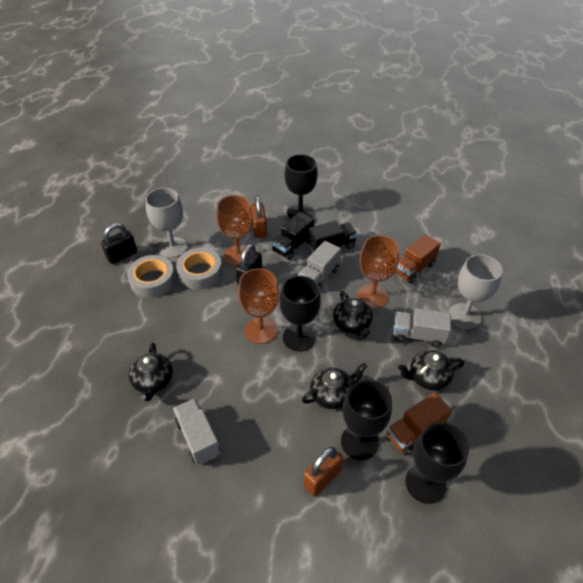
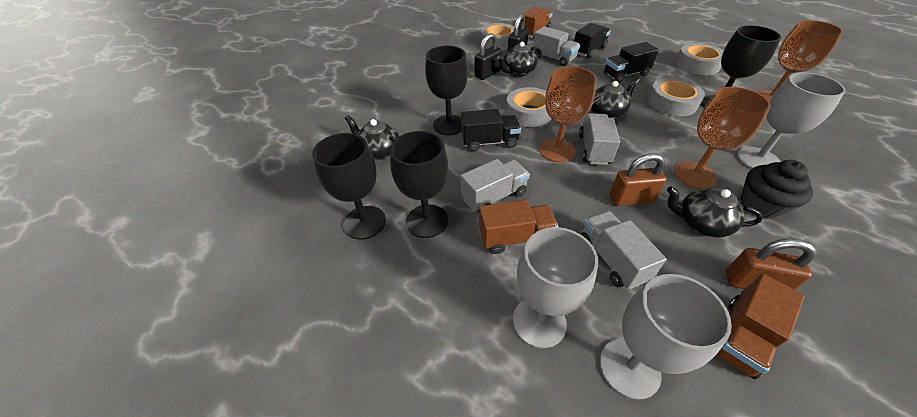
black cupcake: none = 0 -> [740,160,813,219] = 1
black truck: [271,212,314,260] [308,221,357,252] = 2 -> [461,109,521,152] [574,23,611,58] [604,42,659,83] = 3
brown truck: [386,392,452,455] [395,234,441,284] = 2 -> [479,200,559,254] [523,6,553,38] [717,274,805,379] = 3
grey goblet: [145,188,187,258] [449,254,503,329] = 2 -> [513,227,598,348] [600,274,732,400] [737,72,846,169] = 3
grey tape: [127,255,175,298] [176,248,222,290] = 2 -> [480,23,514,50] [506,87,551,127] [648,78,705,116] [676,43,724,75] = 4
grey truck: [173,398,220,465] [298,241,341,289] [393,308,451,348] = 3 -> [461,159,530,211] [533,26,580,66] [579,113,620,165] [581,211,667,289] = 4

